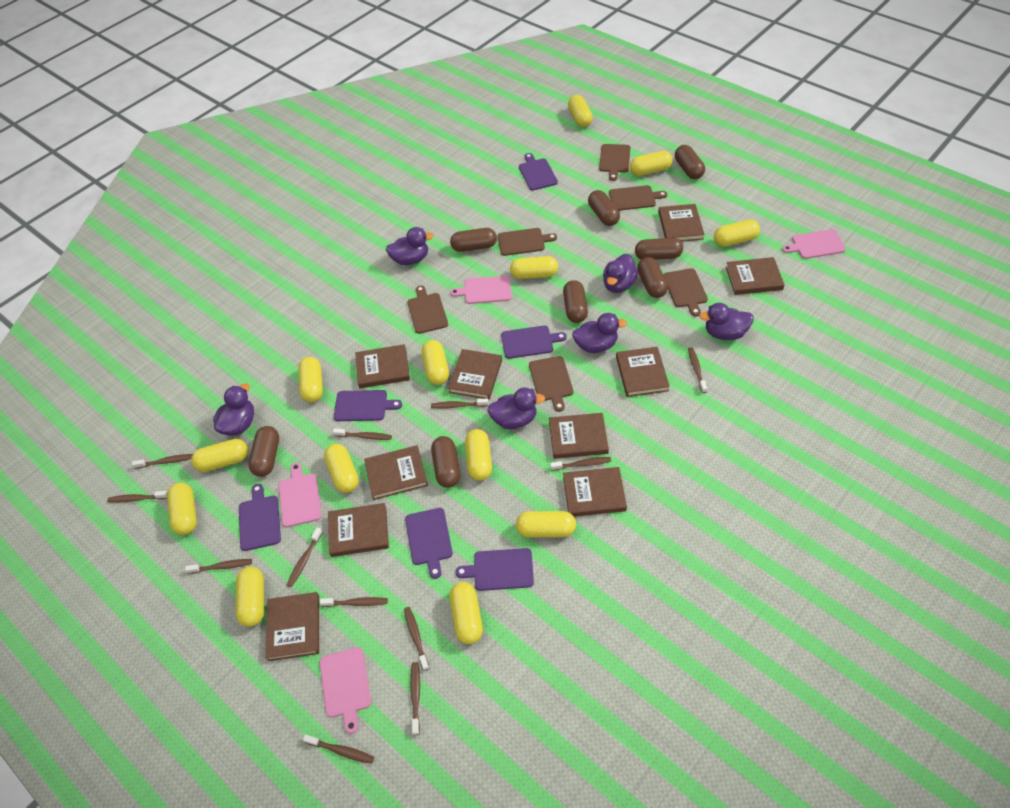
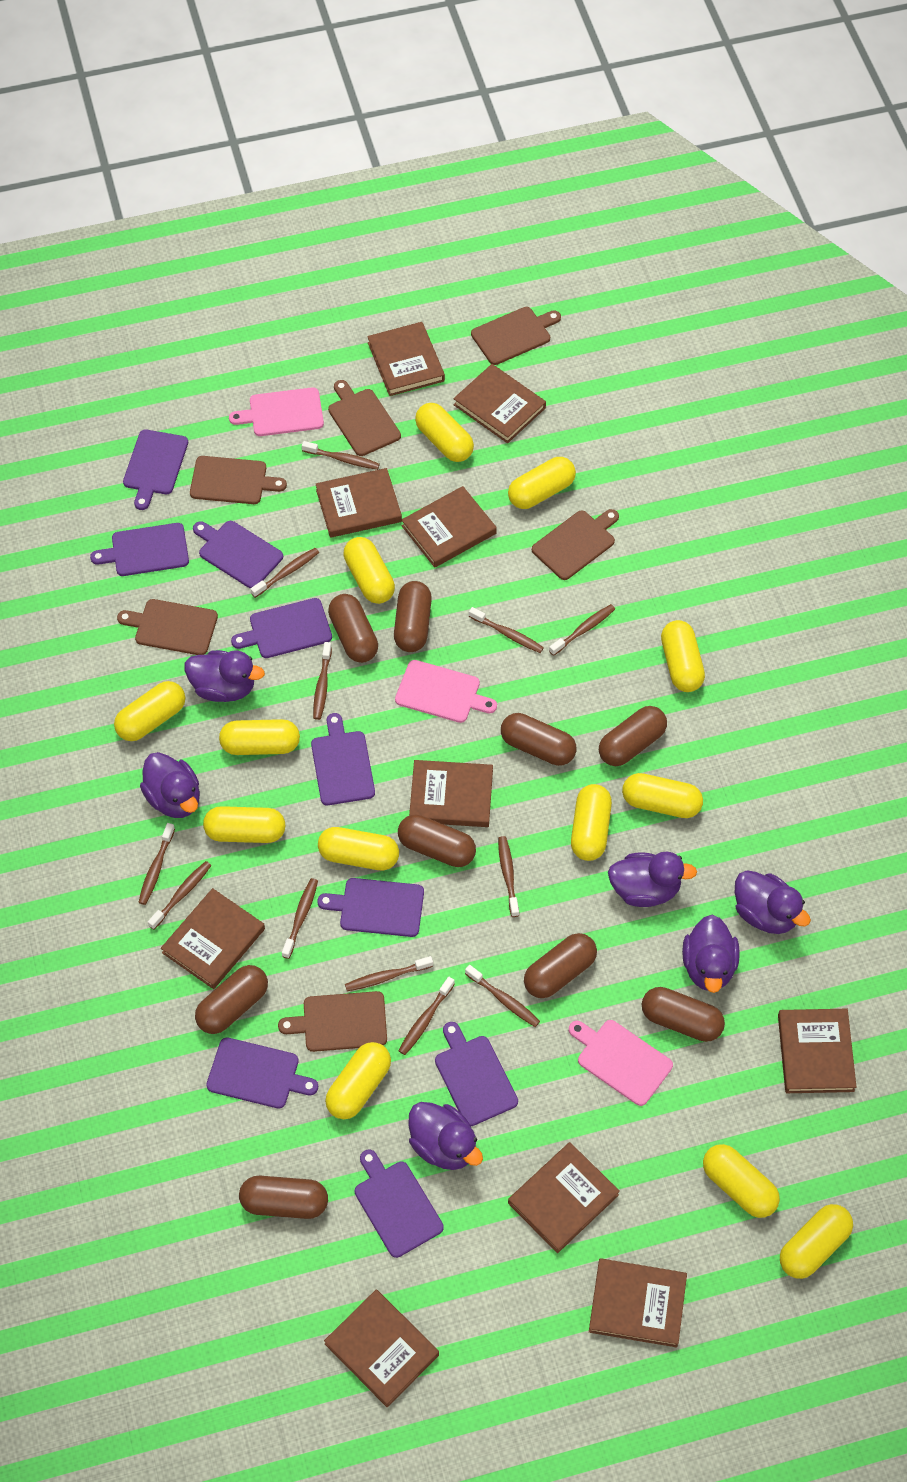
brown capsule: [249,426,279,477] [431,436,460,488] [450,228,497,252] [563,280,588,323] [588,190,620,226] [635,238,683,260] [637,257,668,298] [675,145,705,179] = 8 -> [195,965,268,1034] [239,1176,328,1219] [328,594,378,663] [394,581,432,652] [398,815,476,867] [501,713,576,766] [524,933,597,998] [599,706,667,766] [642,987,725,1042] = 9
pink cutting board: [278,462,322,528] [319,647,371,734] [450,276,512,304] [782,229,846,259] = 4 -> [229,387,324,436] [395,660,497,723] [569,1020,673,1106] = 3
purple cutting board: [239,484,281,551] [334,390,402,421] [405,508,453,579] [455,548,534,591] [501,325,567,359] [519,153,558,191] = 6 -> [90,523,189,576] [123,430,188,510] [193,521,283,589] [206,1037,318,1109] [231,598,332,658] [311,713,375,805] [317,878,424,937] [355,1150,444,1258] [435,1022,518,1126] = 9

